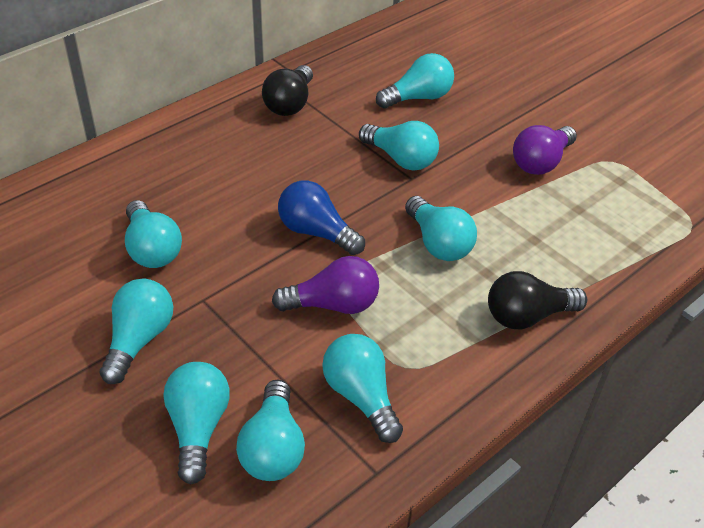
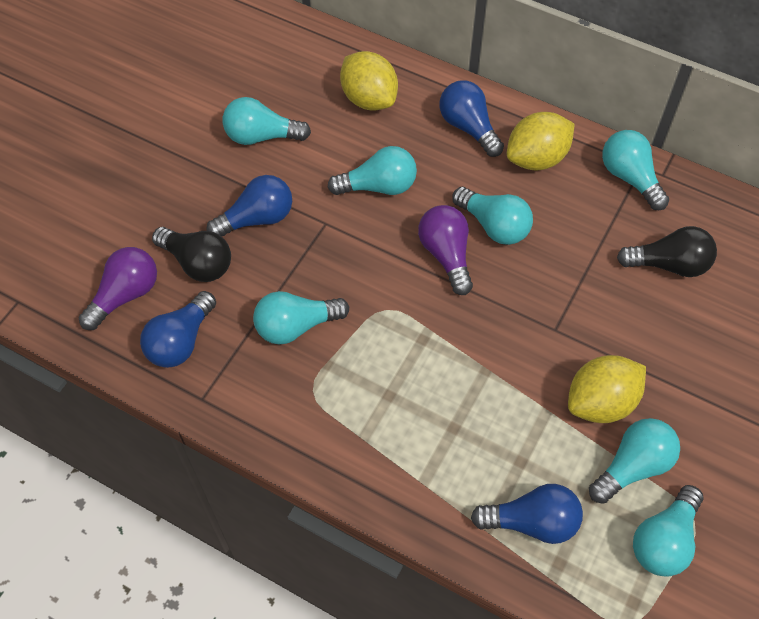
blue light bulb: [278,180,365,255] = 1 -> [140,291,216,368] [206,175,292,237] [439,80,504,157] [471,484,583,544] = 4
turquoise light bulb: [100,279,173,384] [125,200,182,268] [163,362,230,484] [236,380,305,481] [322,334,403,443] [359,121,439,170] [376,53,454,109] [405,196,477,261] = 8 -> [223,97,311,145] [253,291,349,344] [327,146,417,195] [453,187,533,245] [589,418,680,504] [602,130,669,210] [633,485,703,577] = 7
yellow lemon: none = 0 -> [340,51,398,111] [507,112,574,170] [568,355,646,423] = 3

